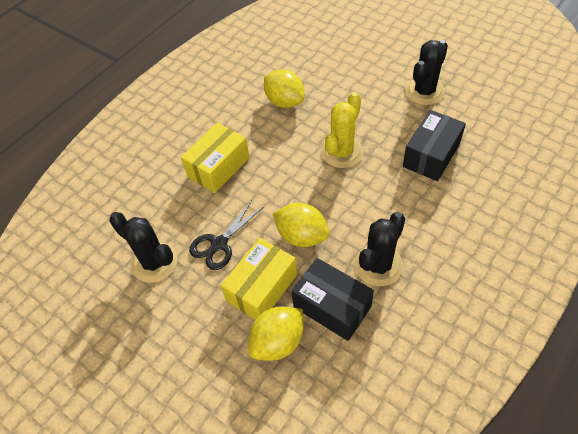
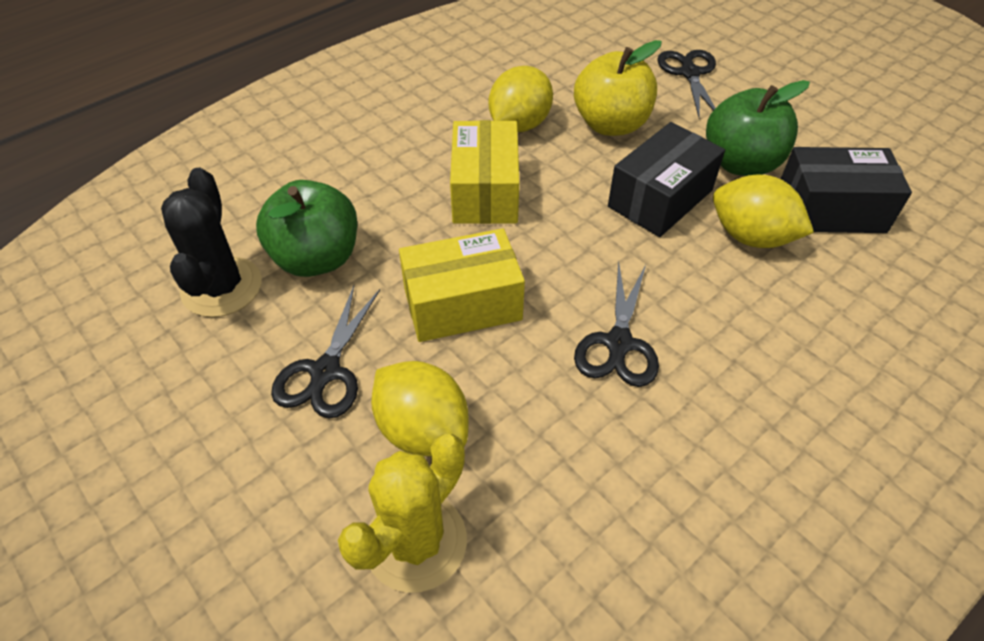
black cactus: [109,212,177,283] [354,212,405,286] [405,40,448,105] = 3 -> [161,168,262,317] = 1
black scissors: [189,200,263,270] = 1 -> [271,286,380,418] [574,261,659,387] [657,50,716,117] = 3
green apple: none = 0 -> [256,180,357,277] [706,80,810,176] = 2
yellow apple: none = 0 -> [574,40,662,136] = 1

